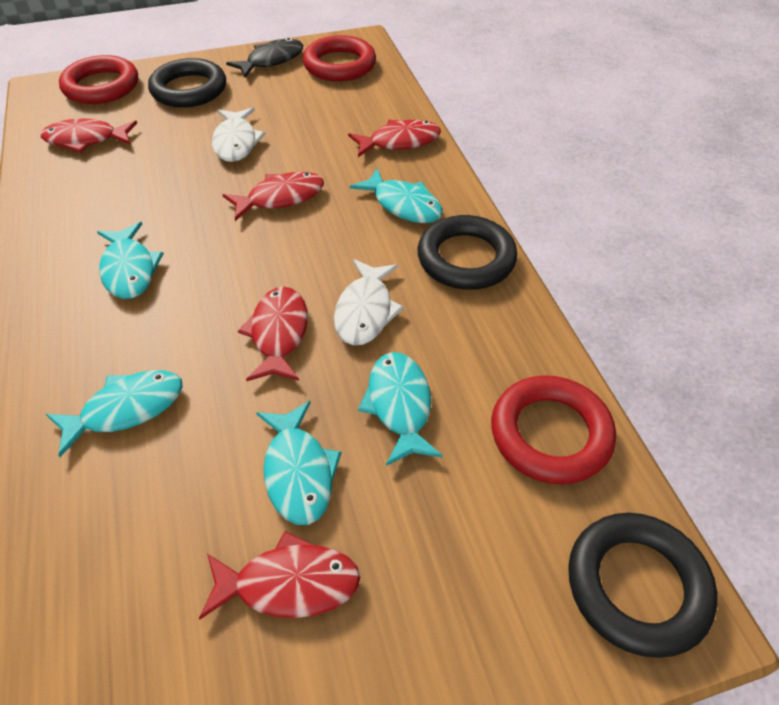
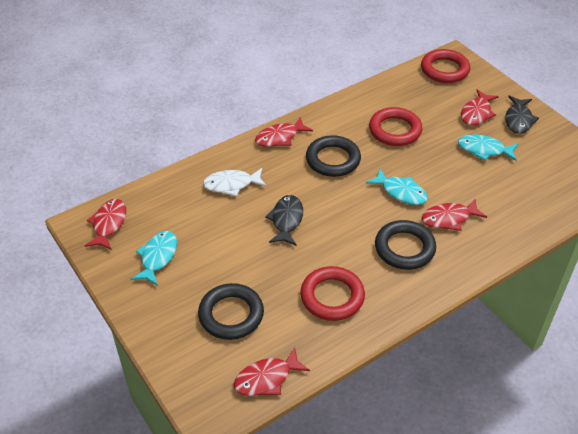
black fish: [226,38,303,78] = 1 -> [265,195,303,245] [505,96,539,134] = 2
turquoise fish: [46,370,183,457] [97,222,164,299] [256,401,342,525] [350,168,443,223] [358,352,443,466] = 5 -> [131,231,177,286] [366,169,428,205] [458,135,518,161] = 3
white fish: [212,108,266,162] [334,259,404,345] = 2 -> [203,168,267,196] = 1

